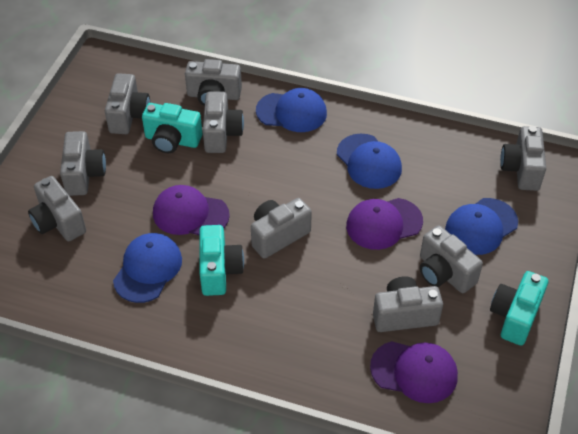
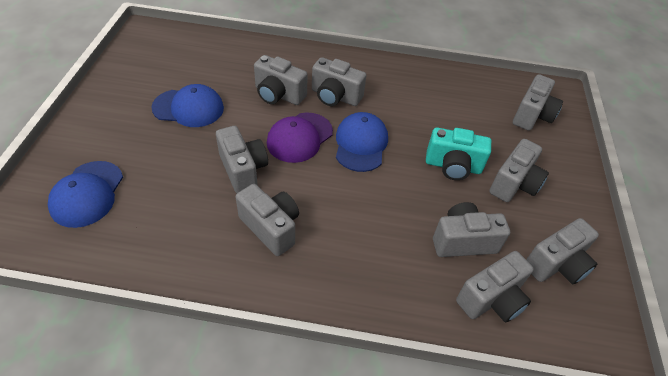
blue cap: [113,233,182,303] [256,88,327,132] [337,134,402,189] [445,198,518,255] = 4 -> [48,161,123,228] [152,84,224,127] [336,112,388,172] = 3
purple cap: [153,185,230,235] [346,198,423,250] [370,341,458,403] = 3 -> [267,113,333,163] = 1
turquoise camera: [142,103,202,153] [200,225,244,296] [490,271,548,346] = 3 -> [426,128,491,180] = 1

